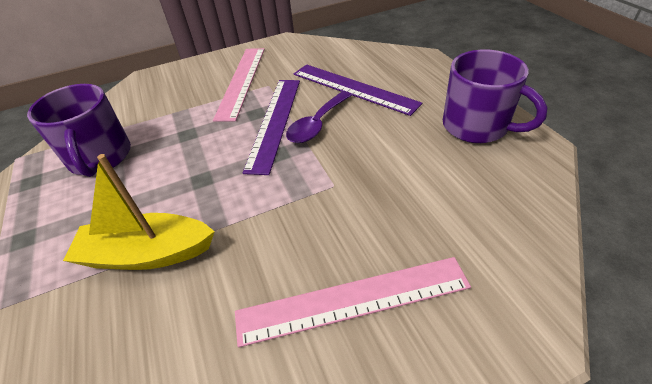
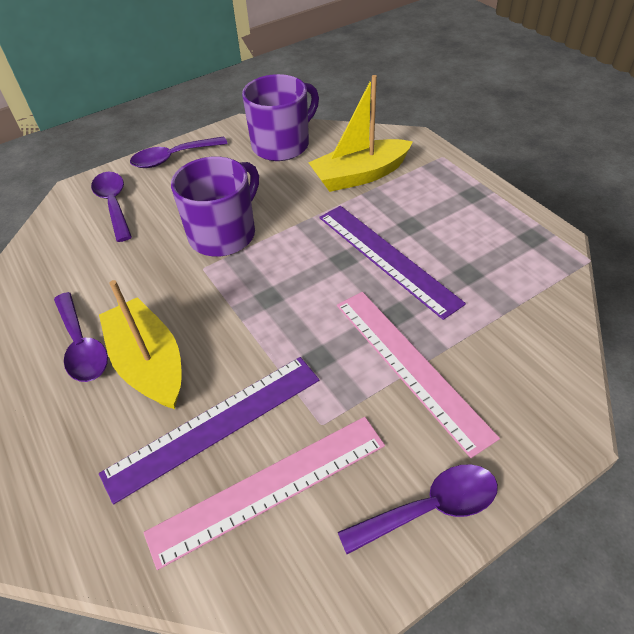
purple spoon: [286,91,352,143] = 1 -> [54,292,108,382] [91,172,132,242] [130,136,228,168] [338,464,498,554] = 4
yellow boat: [63,154,215,270] = 1 -> [99,280,182,409] [308,75,413,192] = 2

